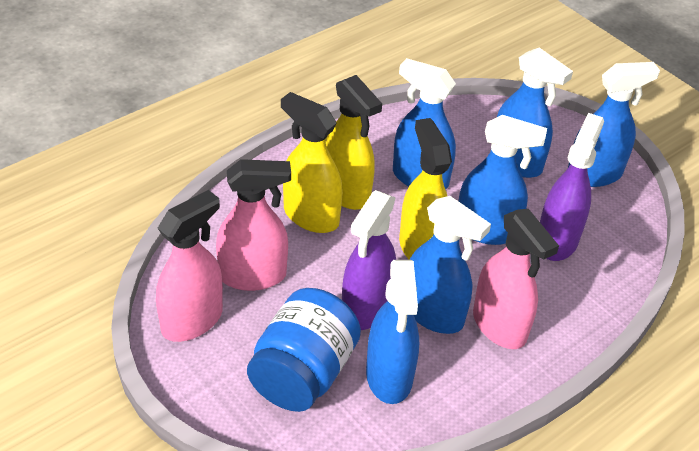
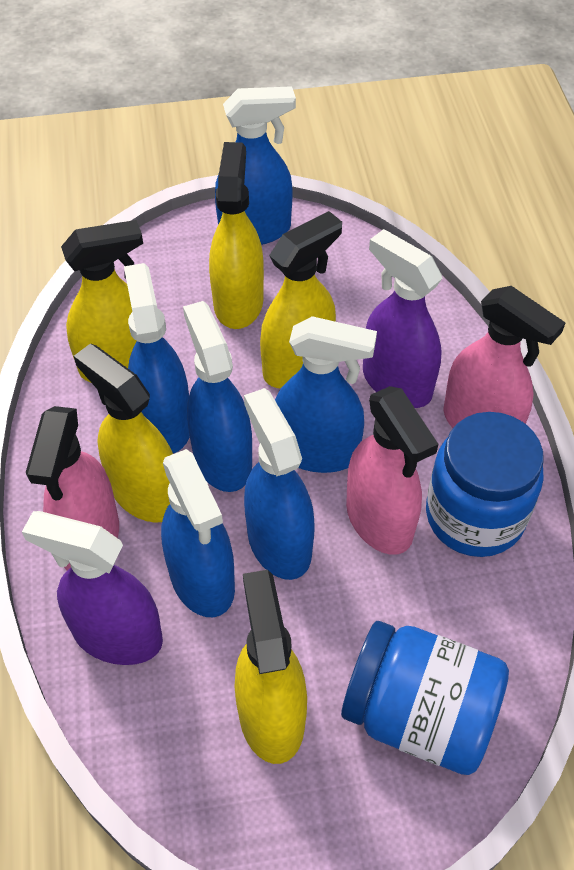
blue jar: [247,288,361,412] = 1 -> [341,621,509,775] [426,412,544,557] = 2
yellow spray bottle: [281,92,343,233] [325,75,382,210] [399,118,452,259] = 3 -> [61,220,143,382] [74,343,173,523] [209,142,264,329] [234,570,307,764] [260,211,342,388] = 5

